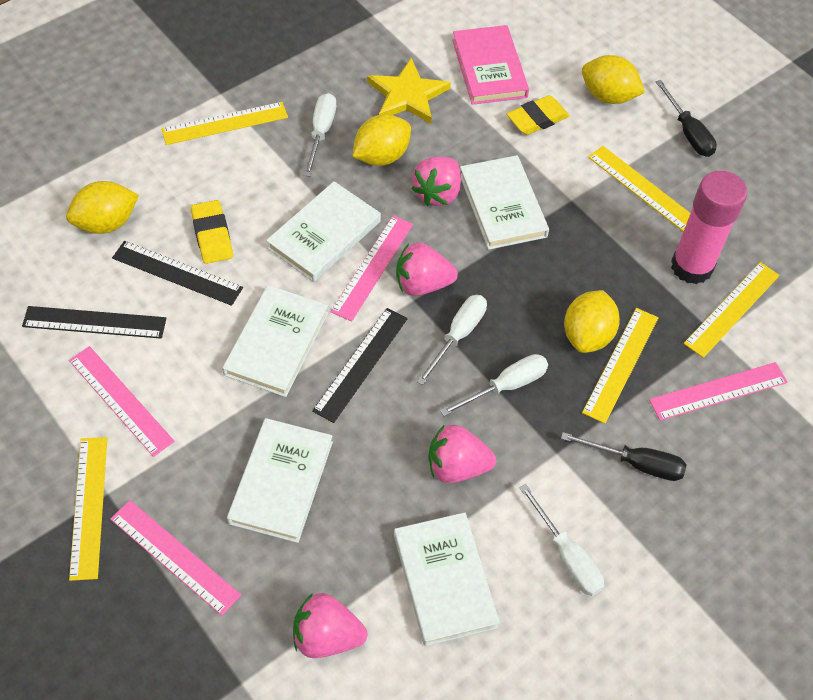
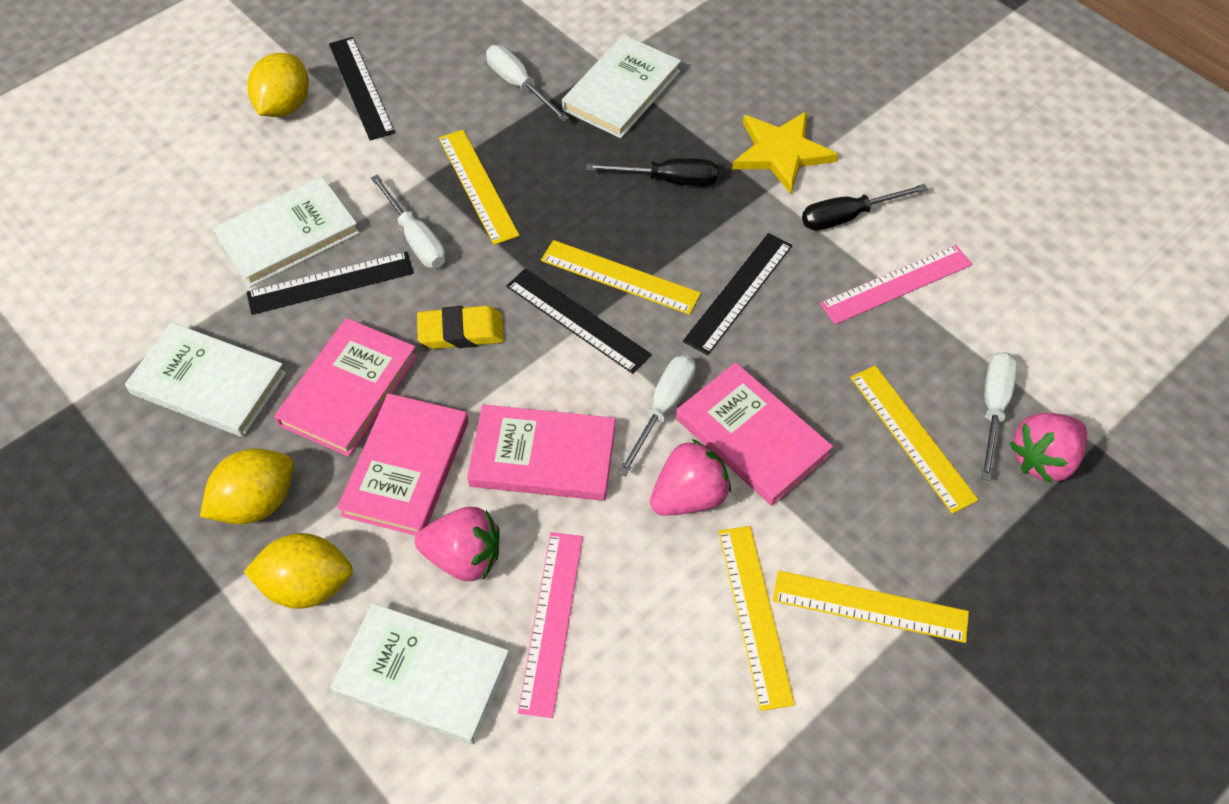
black ruler: [22,306,166,339] [112,241,243,306] [312,308,408,423] = 3 -> [247,252,414,315] [329,37,395,141] [506,268,652,374] [683,233,792,355] = 4
pink book: [452,25,529,105] = 1 -> [274,318,418,457] [337,393,469,536] [467,405,615,501] [676,362,833,505] = 4
pink glue stick: [671,171,747,284] = 1 -> none = 0
pink ruler: [69,346,175,457] [110,500,241,616] [331,216,413,322] [649,362,788,421] = 4 -> [518,532,583,718] [820,245,972,325] = 2
pink strawberry: [293,593,367,658] [396,243,458,296] [411,157,461,206] [428,424,496,483] = 4 -> [415,507,500,581] [650,439,731,516] [1010,413,1087,484] = 3
white book: [222,285,328,397] [227,418,333,543] [266,181,381,282] [394,512,500,646] [460,155,549,250] = 5 -> [125,322,286,437] [213,176,359,287] [331,603,510,744] [562,35,681,138] = 4
yellow eraser: [191,200,233,264] [507,95,569,135] = 2 -> [417,306,504,349] = 1
yellow lemon: [66,181,139,234] [352,114,411,166] [564,290,620,353] [582,55,645,104] = 4 -> [200,448,293,524] [244,533,353,609] [247,53,309,117] = 3

